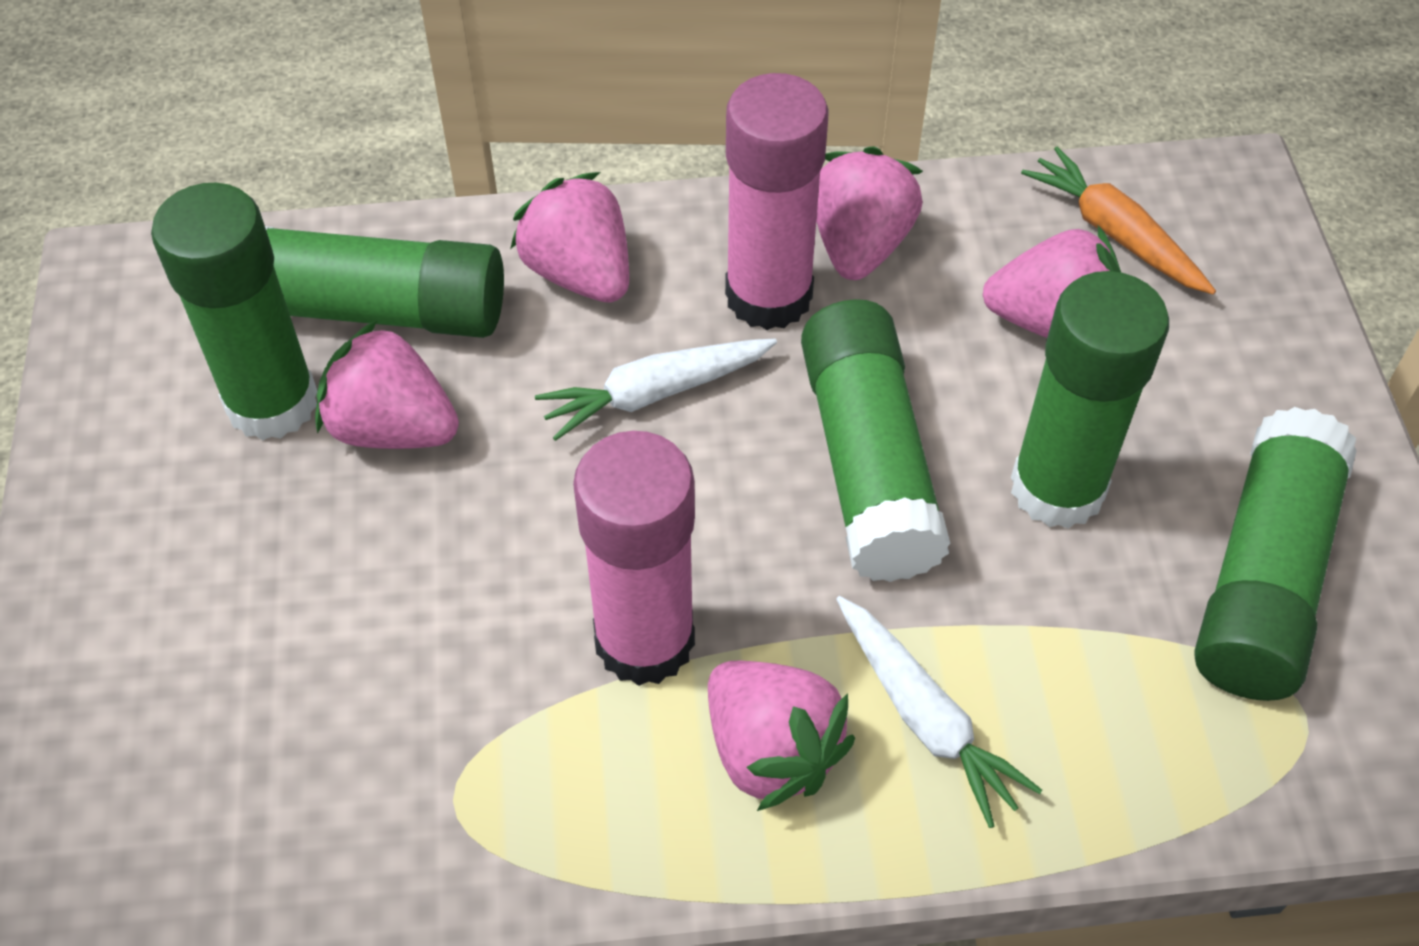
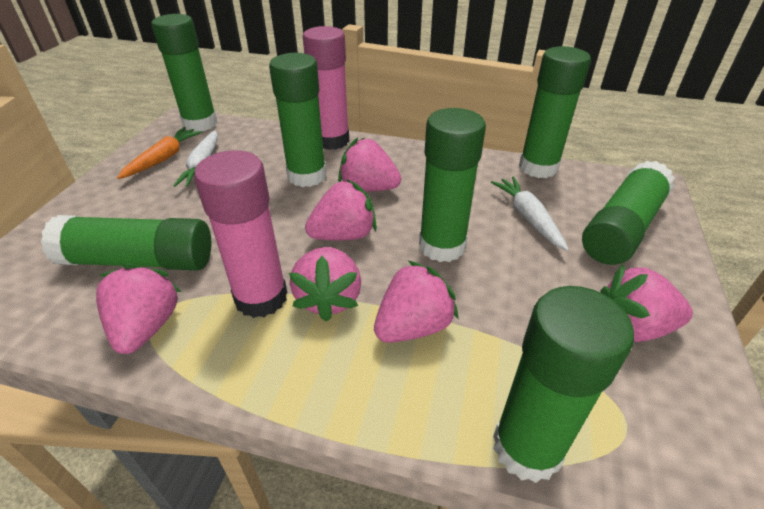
green glue stick: [151,183,317,441] [265,226,504,338] [801,299,950,582] [1011,271,1169,528] [1194,407,1357,701] = 5 -> [41,215,212,270] [151,14,218,132] [269,53,326,187] [419,108,486,262] [493,286,634,483] [519,46,591,178] [582,161,675,265] = 7
pink strawberry: [315,320,459,449] [510,172,629,303] [708,661,855,811] [816,146,923,280] [983,225,1121,338] = 5 -> [96,263,181,354] [289,247,361,322] [305,179,377,241] [338,138,401,192] [374,261,459,343] [600,264,693,342] = 6

